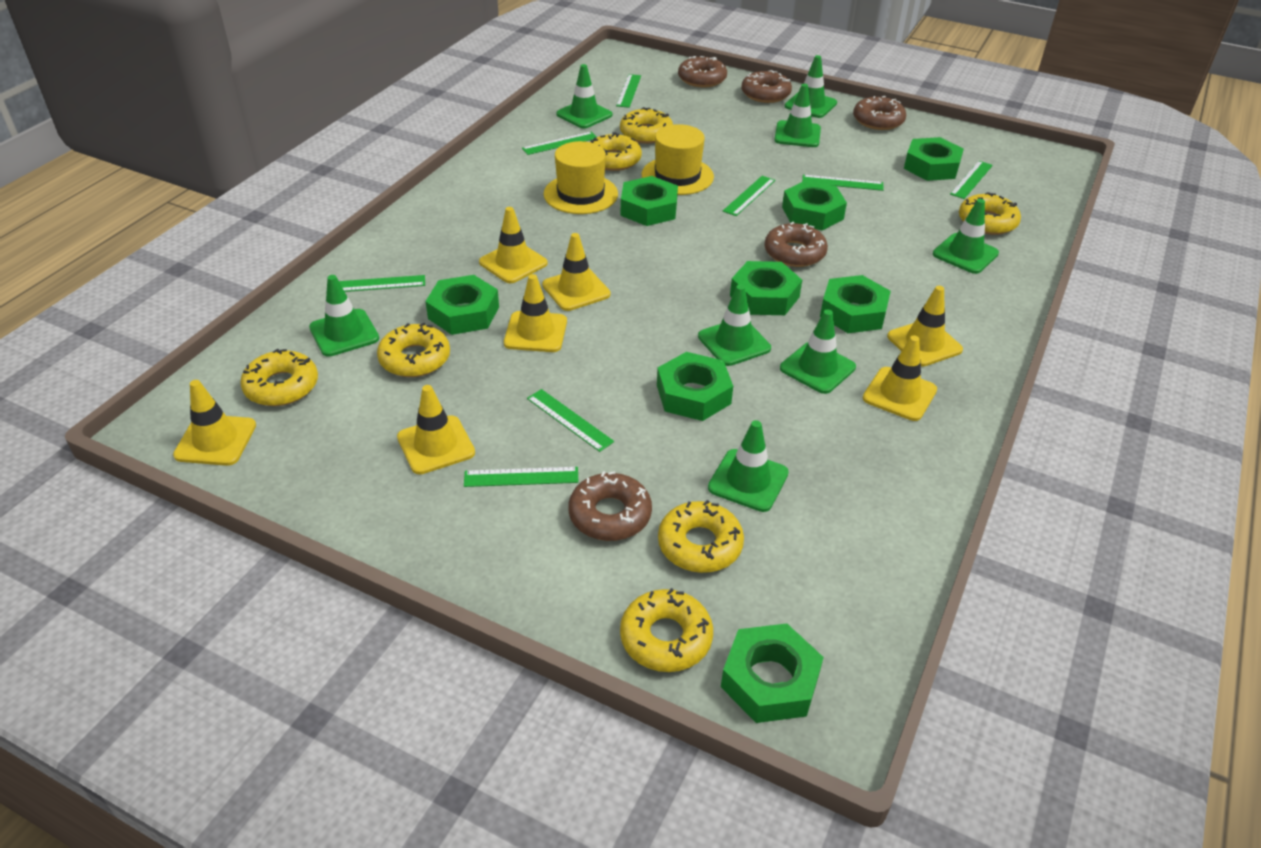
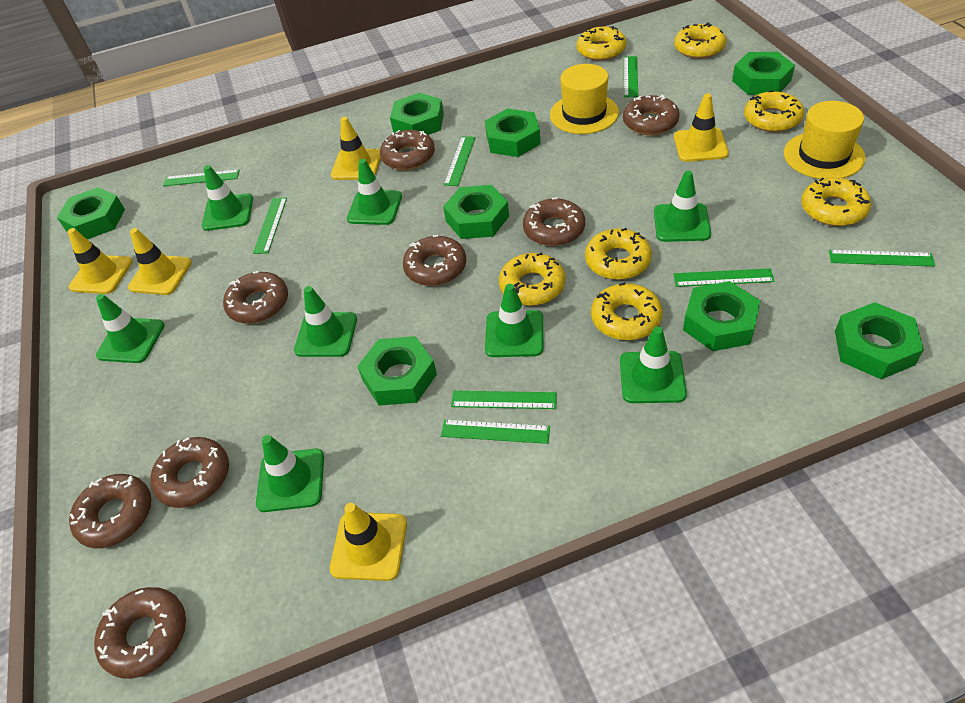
brown donut: [568,471,652,541] [678,56,727,88] [741,70,792,103] [764,222,828,267] [853,96,906,130] = 5 -> [69,474,151,548] [94,587,186,679] [150,437,229,508] [223,271,288,324] [380,130,435,170] [403,235,466,286] [523,197,585,246] [623,95,680,135] = 8
yellow traffic cone: [173,380,256,466] [397,385,475,474] [479,207,548,283] [504,274,567,352] [542,233,610,311] [863,335,937,421] [887,286,963,367] = 7 -> [67,228,133,294] [128,228,192,295] [330,503,407,581] [331,117,381,180] [674,93,729,162] = 5

